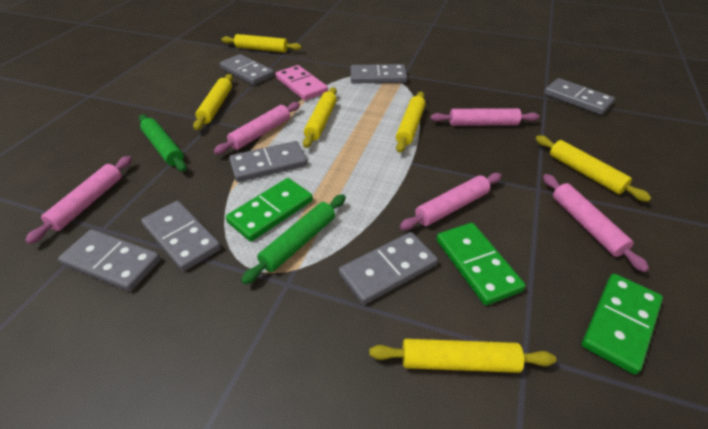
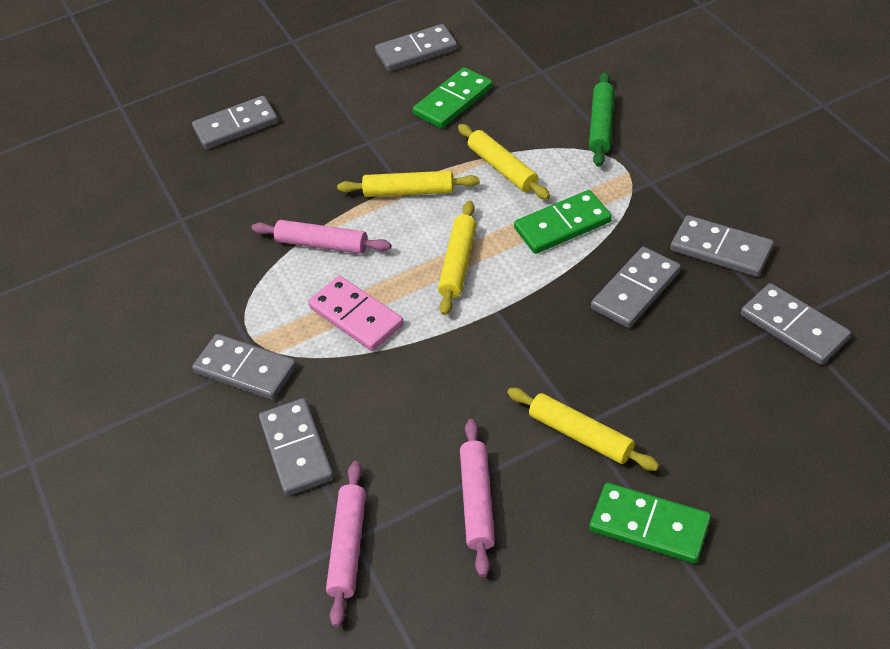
green rolling pin: [139,115,187,172] [241,194,346,284] = 2 -> [589,72,614,167] = 1
pink rolling pin: [25,156,132,244] [214,102,300,154] [400,173,502,230] [431,108,540,126] [543,174,649,272] = 5 -> [252,220,391,254] [326,461,366,627] [460,419,495,577] = 3
yellow rolling pin: [193,74,233,130] [222,34,302,53] [303,87,337,148] [369,339,556,373] [396,91,425,153] [536,135,651,202] = 6 -> [337,171,479,197] [438,201,476,315] [458,124,550,200] [507,388,659,471] = 4

